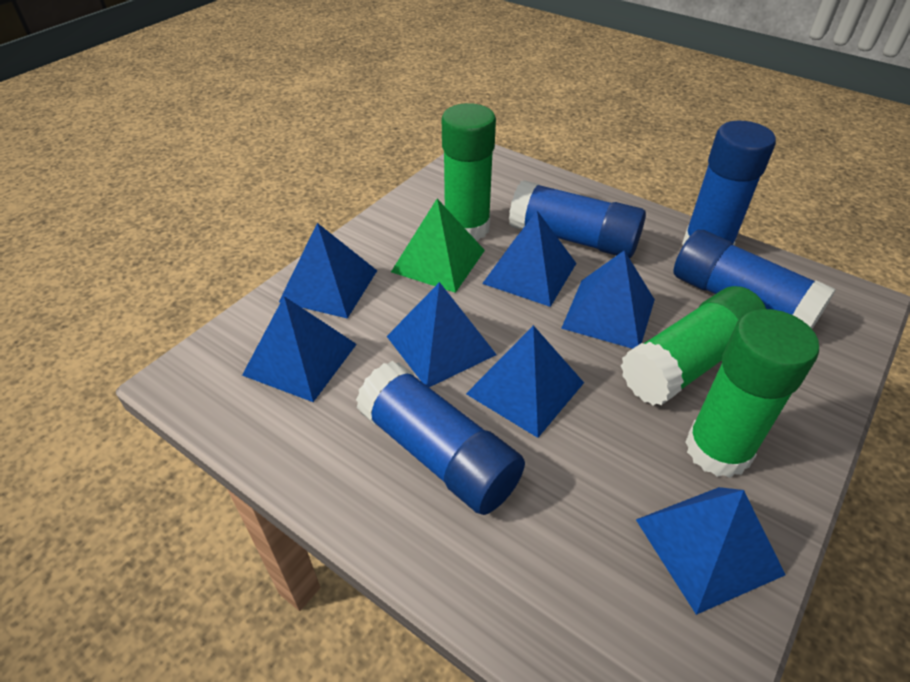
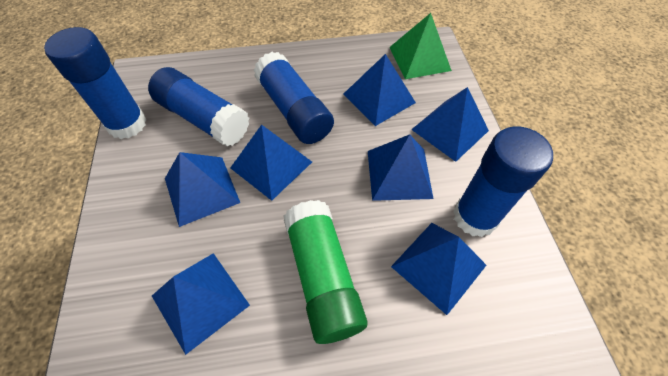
green glue stick: [442,103,496,241] [621,286,766,406] [685,309,819,478] = 3 -> [284,200,368,344] = 1

